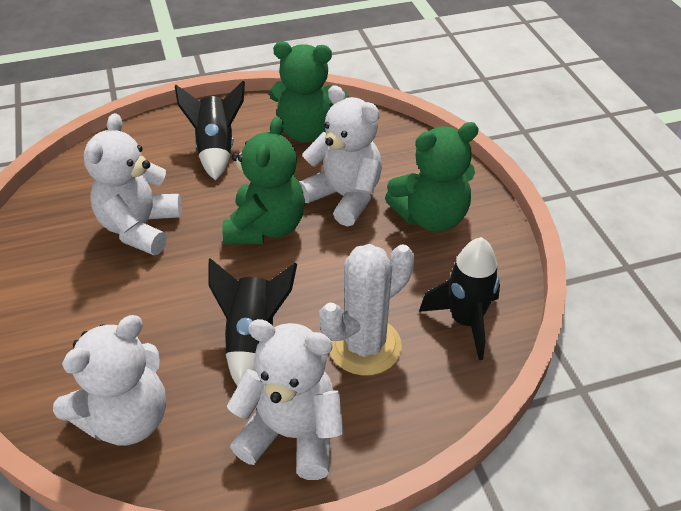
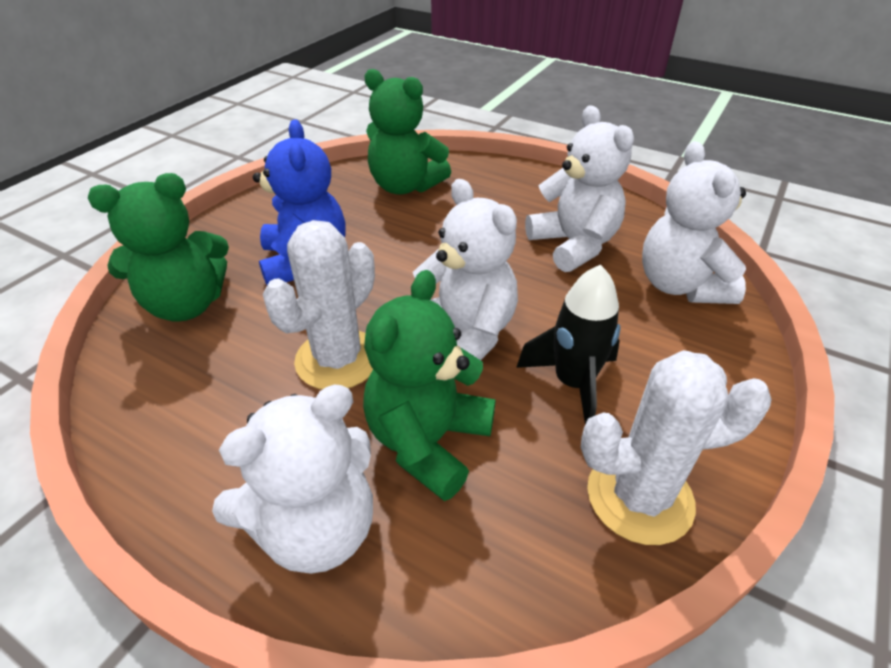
black rocket: [175,81,245,181] [209,258,297,386] [419,237,500,360] = 3 -> [516,265,621,424] = 1
blue teddy bear: none = 0 -> [253,119,346,285] = 1
white cactus: [319,244,414,376] = 1 -> [263,220,375,390] [581,350,772,545] = 2

